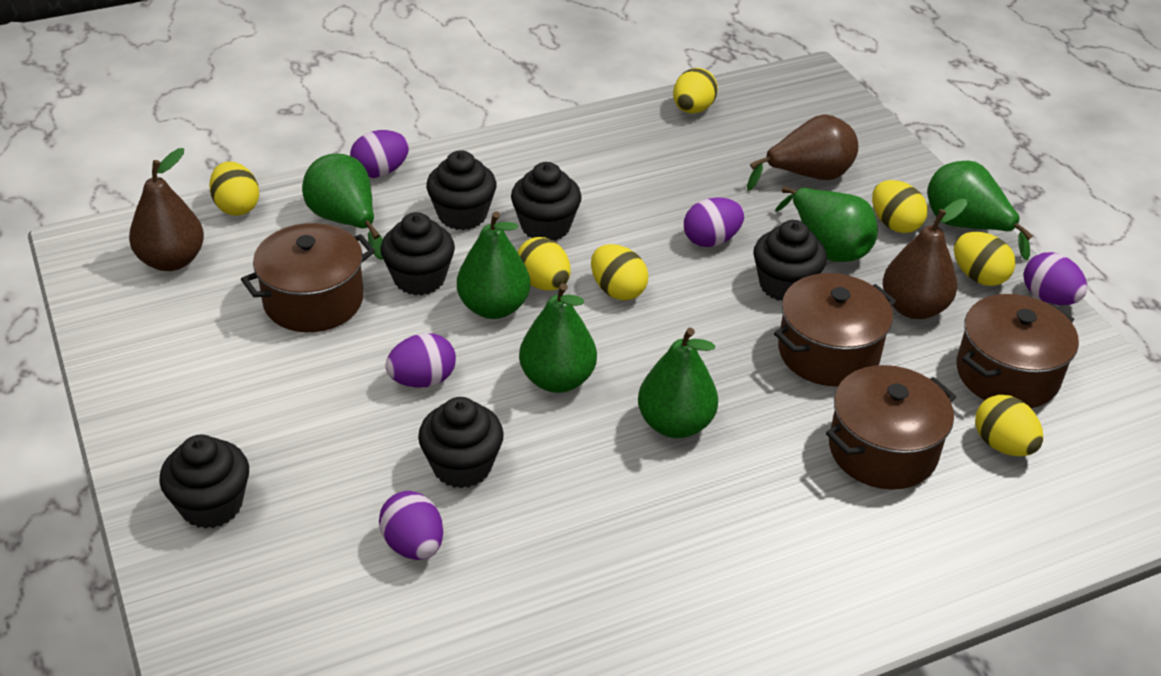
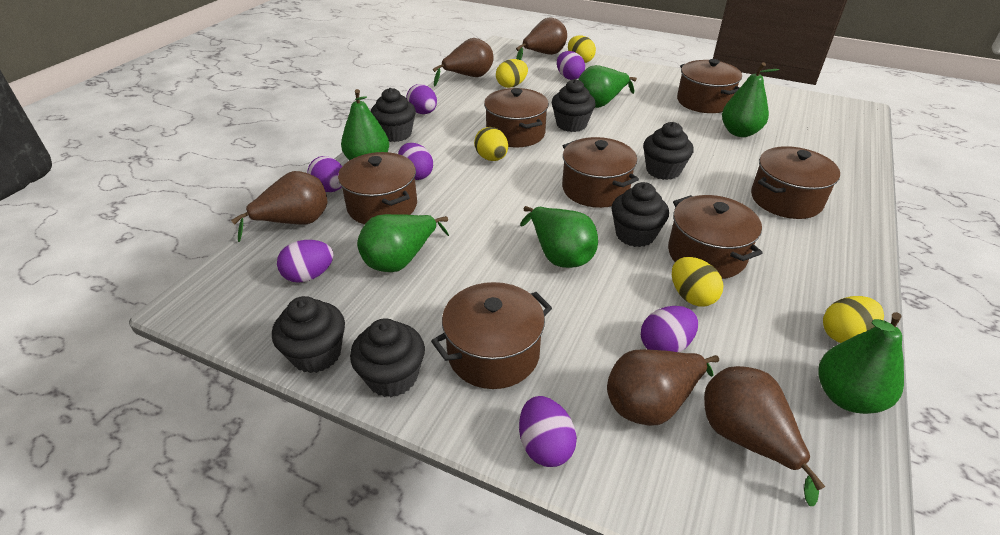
brown pear: [129,148,204,271] [747,114,858,191] [883,199,967,319] = 3 -> [231,171,328,242] [433,38,494,86] [516,17,567,60] [607,349,719,426] [704,366,825,506] = 5
brown pot: [241,223,375,332] [774,273,896,387] [826,365,956,490] [956,294,1079,408] = 4 -> [338,152,417,225] [431,282,552,389] [484,88,549,148] [562,137,639,208] [668,195,762,279] [677,59,742,113] [751,146,840,219] = 7
purple egg: [350,130,409,178] [379,491,443,560] [385,333,456,387] [684,197,744,247] [1024,252,1087,305] = 5 -> [277,240,334,283] [308,156,342,192] [398,143,433,180] [406,84,437,114] [519,396,577,467] [557,51,585,80] [641,306,698,352] = 7
yellow egg: [209,161,259,216] [518,237,571,291] [591,244,648,300] [673,68,718,114] [872,180,928,233] [954,232,1016,286] [975,395,1043,456] = 7 -> [474,127,508,161] [496,59,528,88] [568,35,596,63] [672,257,723,306] [823,296,884,343] = 5

